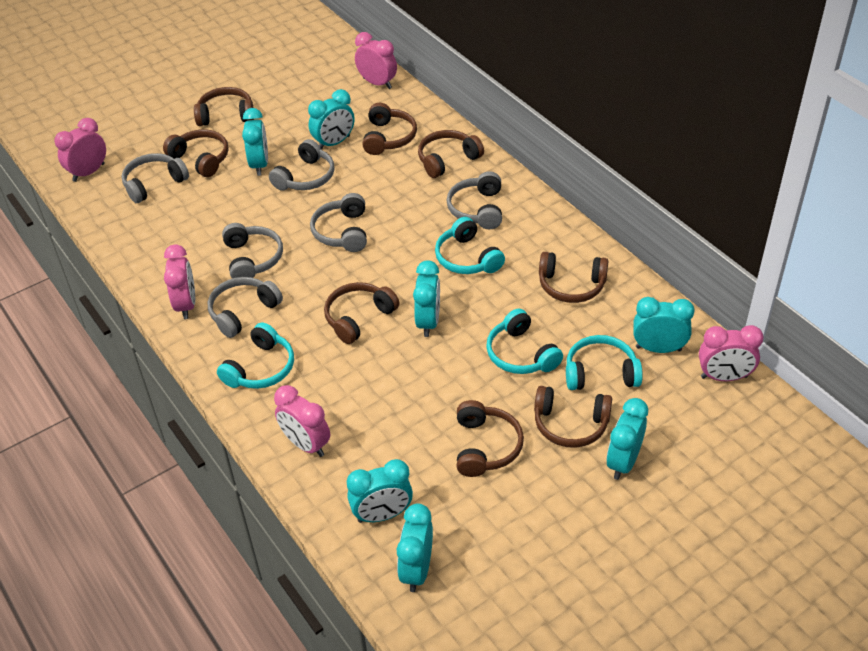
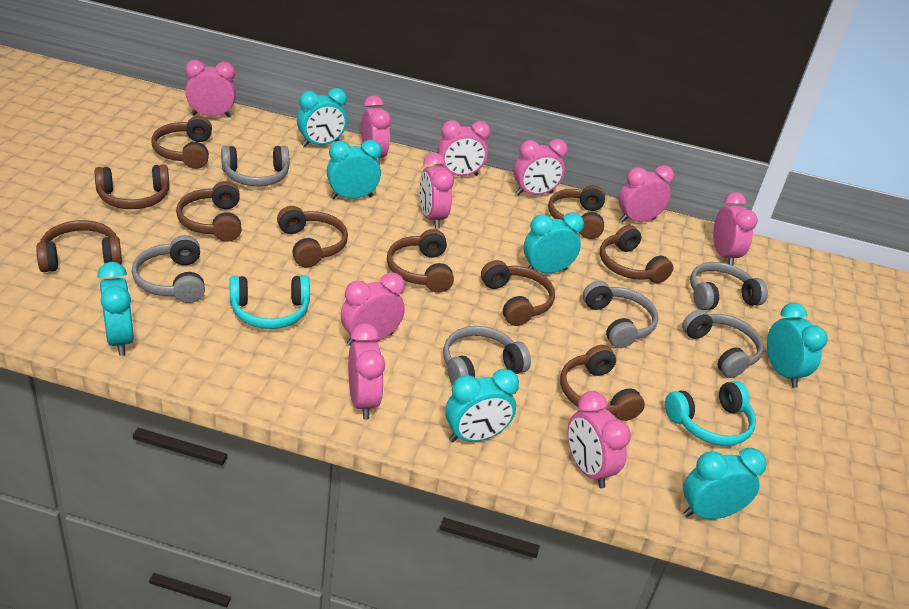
brown headphones: [163,129,229,177] [194,87,254,126] [324,282,400,344] [362,103,417,155] [418,130,484,178] [457,400,524,477] [534,386,612,448] [539,252,608,303] = 8 -> [36,220,122,272] [95,165,170,209] [151,116,212,169] [176,181,242,242] [277,206,348,267] [387,229,454,293] [481,260,555,326] [548,185,605,239] [560,345,645,421] [600,225,673,283] = 10
pink clock: [54,118,106,182] [164,245,195,319] [274,385,330,457] [355,32,397,89] [699,325,764,381] = 5 -> [185,60,236,117] [341,272,405,346] [348,323,385,419] [361,95,391,165] [419,153,454,229] [437,120,490,176] [514,139,568,196] [568,391,631,488] [619,165,674,223] [713,192,758,265] = 10
turquoise headphones: [217,323,294,389] [435,217,505,274] [486,309,563,374] [566,335,643,390] = 4 -> [230,276,310,329] [665,381,756,446] = 2

